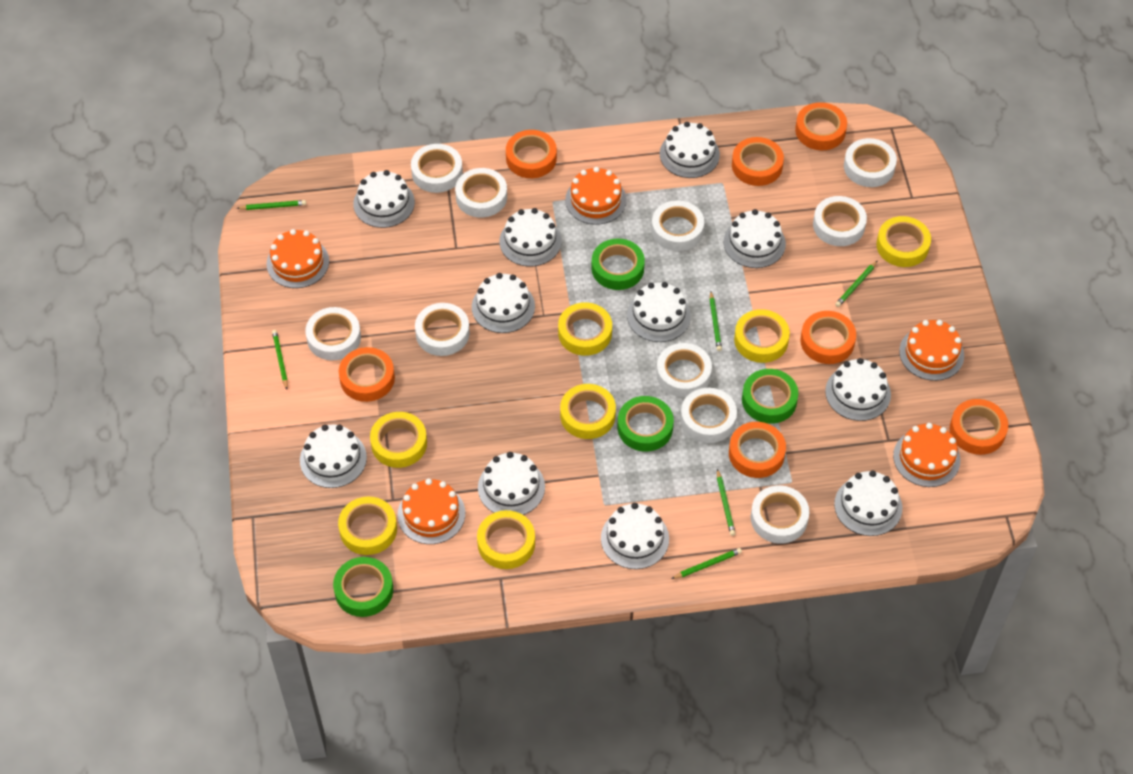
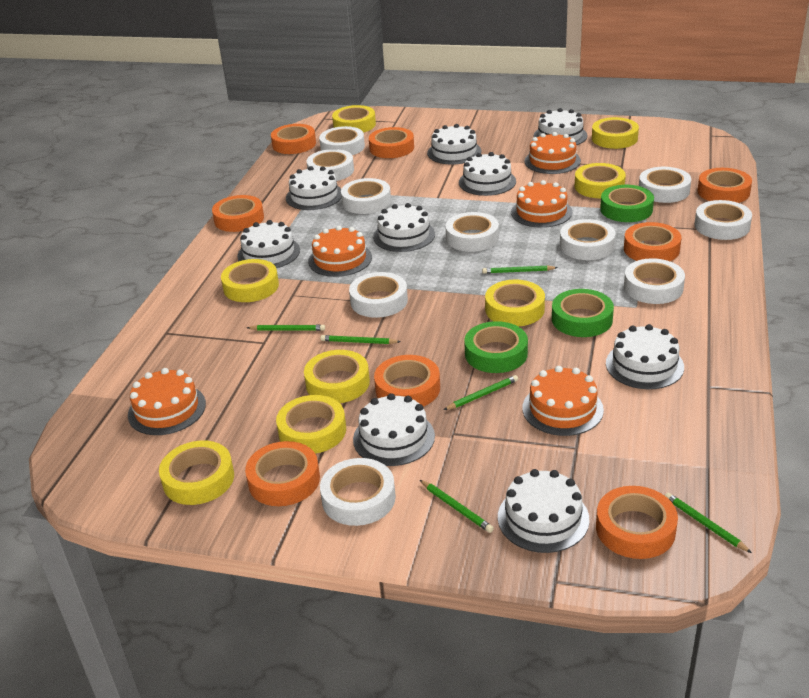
green tape: [333,557,393,617] [592,238,645,290] [618,396,674,452] [742,369,799,424] = 4 -> [464,321,528,373] [552,289,614,337] [600,185,654,222] = 3
orange tape: [339,347,395,402] [506,130,557,178] [729,422,786,478] [732,137,784,186] [795,102,847,150] [800,311,856,364] [950,399,1008,455] = 7 -> [212,195,264,232] [245,441,320,506] [271,124,316,154] [369,127,414,158] [374,355,440,407] [596,486,678,559] [624,222,681,261] [698,168,752,203] = 8
white cake: [300,424,367,488] [353,170,415,228] [472,273,535,333] [478,452,545,515] [500,208,561,267] [601,503,669,569] [627,282,691,342] [660,122,720,178] [724,209,786,268] [825,358,891,421] [834,471,902,536] = 11 -> [237,220,300,268] [286,166,342,210] [353,393,435,466] [373,203,435,252] [427,124,481,165] [459,152,516,196] [498,469,590,553] [534,108,587,145] [606,324,684,389] = 9
yellow tape: [338,497,397,555] [370,412,427,468] [477,510,535,569] [558,302,612,356] [560,384,616,439] [734,309,790,363] [876,216,931,267] = 7 -> [159,441,234,505] [221,259,279,302] [276,395,346,454] [304,350,370,403] [332,105,376,133] [485,280,545,326] [575,163,626,198] [592,117,639,149] = 8

